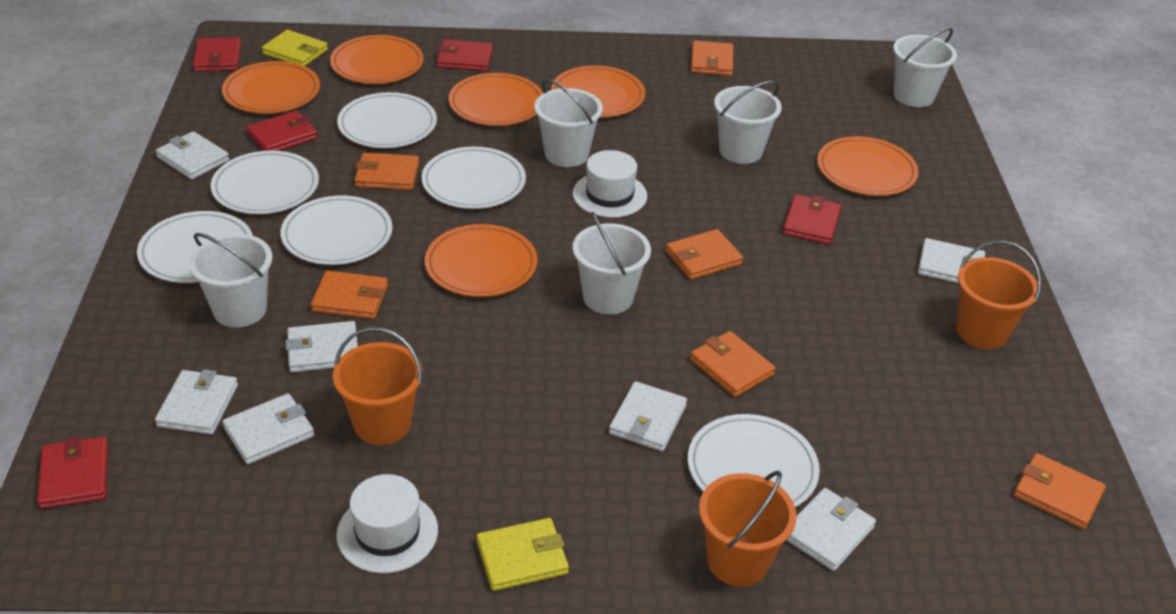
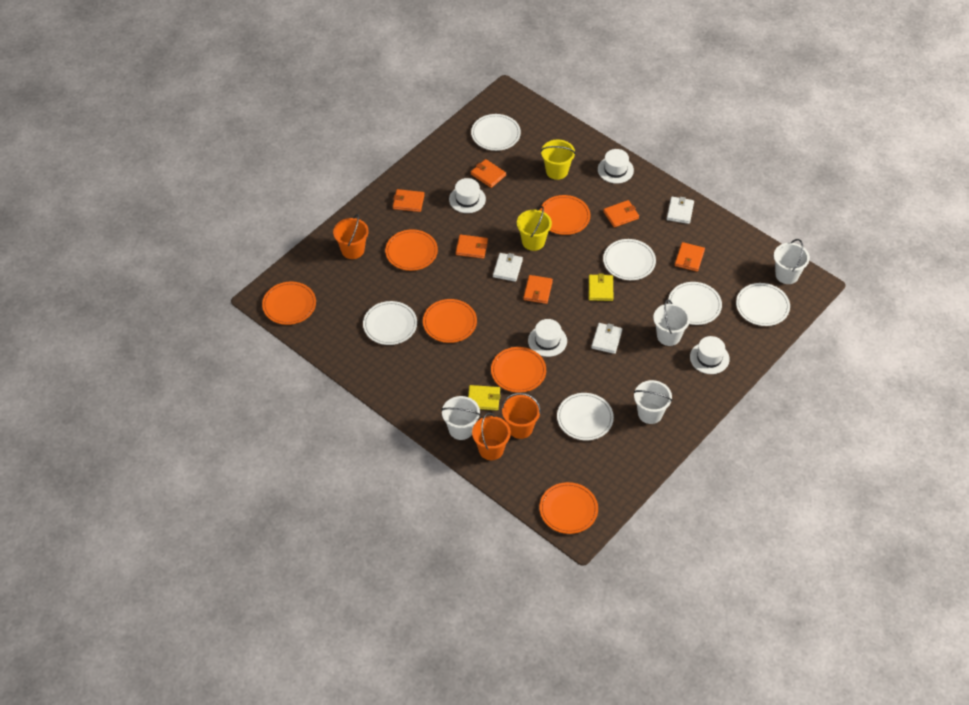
red wallet: [37,436,108,509] [193,37,241,72] [247,111,318,151] [437,39,493,71] [783,194,841,245] = 5 -> none = 0
white bucket: [189,233,272,328] [534,79,603,167] [573,212,651,314] [714,81,782,164] [893,28,957,107] = 5 -> [441,396,481,440] [634,380,672,424] [653,299,690,346] [774,239,810,284] = 4
white hat: [336,474,438,573] [573,150,647,218] = 2 -> [449,178,486,213] [528,319,567,357] [598,149,634,184] [690,336,730,374] = 4
white wallet: [155,369,238,435] [156,131,229,180] [222,393,314,464] [285,321,358,372] [609,381,687,451] [786,488,876,571] [918,238,985,283] = 7 -> [493,253,523,282] [591,323,622,354] [667,197,694,224] = 3
yellow bucket: none = 0 -> [517,206,552,251] [540,140,576,180] = 2

